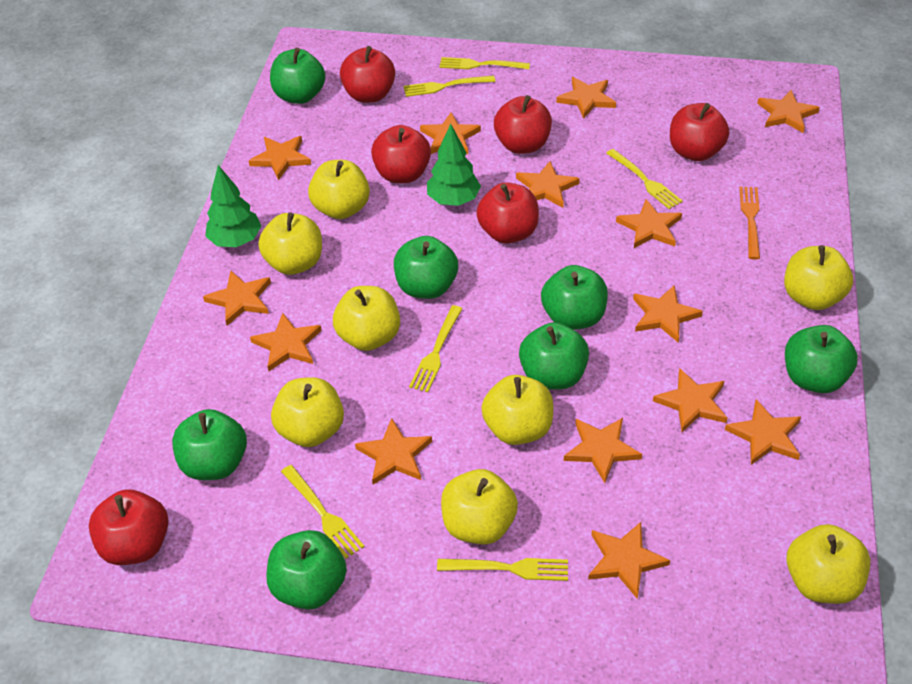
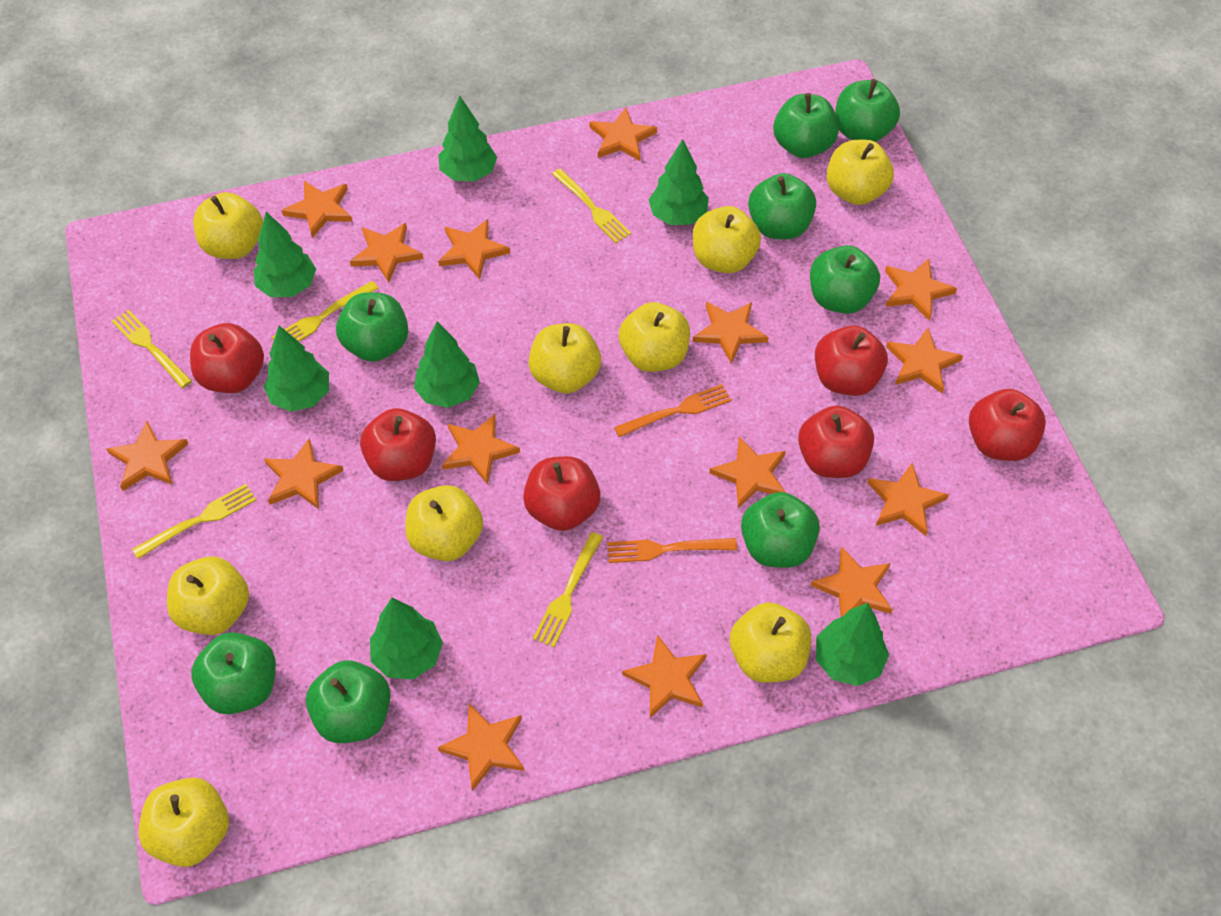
green apple: [172,409,247,480] [267,530,347,610] [270,48,325,104] [394,236,458,299] [519,322,589,390] [541,265,608,330] [785,325,858,393] = 7 -> [191,632,276,714] [306,660,391,743] [336,292,408,362] [741,492,820,568] [748,173,816,239] [773,93,839,158] [810,245,880,314] [835,79,900,142] = 8
green tree: [205,165,261,247] [427,124,481,206] = 2 -> [254,212,316,297] [264,326,329,412] [370,598,443,679] [414,322,480,408] [438,96,497,182] [649,139,709,225] [816,603,889,686] = 7
orange fork: [739,187,760,260] = 1 -> [607,538,737,563] [614,384,731,437] = 2
orange star: [203,271,271,326] [249,136,311,180] [250,313,322,371] [355,418,432,485] [420,112,481,154] [516,161,580,208] [556,77,616,119] [564,418,642,483] [588,522,670,599] [616,199,682,248] [633,285,703,342] [653,368,728,432] [725,399,801,465] [757,90,820,133] = 14 -> [106,421,188,491] [264,438,344,509] [281,181,353,238] [350,223,423,283] [438,219,510,279] [438,704,525,791] [442,414,520,485] [589,107,657,161] [622,635,707,718] [693,302,769,364] [709,436,786,508] [811,546,893,617] [867,462,949,536] [885,259,957,321] [886,328,963,393] = 15
yellow apple: [258,213,322,275] [271,377,344,447] [308,160,370,219] [333,286,400,351] [441,469,518,545] [481,375,553,445] [784,245,853,310] [787,524,870,604] = 8 -> [138,778,229,867] [167,556,249,635] [193,192,263,259] [405,485,483,561] [529,323,601,394] [619,302,690,372] [693,206,761,273] [730,602,811,683] [827,140,894,205] = 9
yellow fork: [281,465,364,559] [404,75,495,97] [409,305,463,392] [437,558,568,581] [439,57,530,70] [606,149,683,209] = 6 -> [112,310,192,388] [132,484,256,559] [272,281,379,341] [533,532,603,647] [552,169,631,243] = 5

